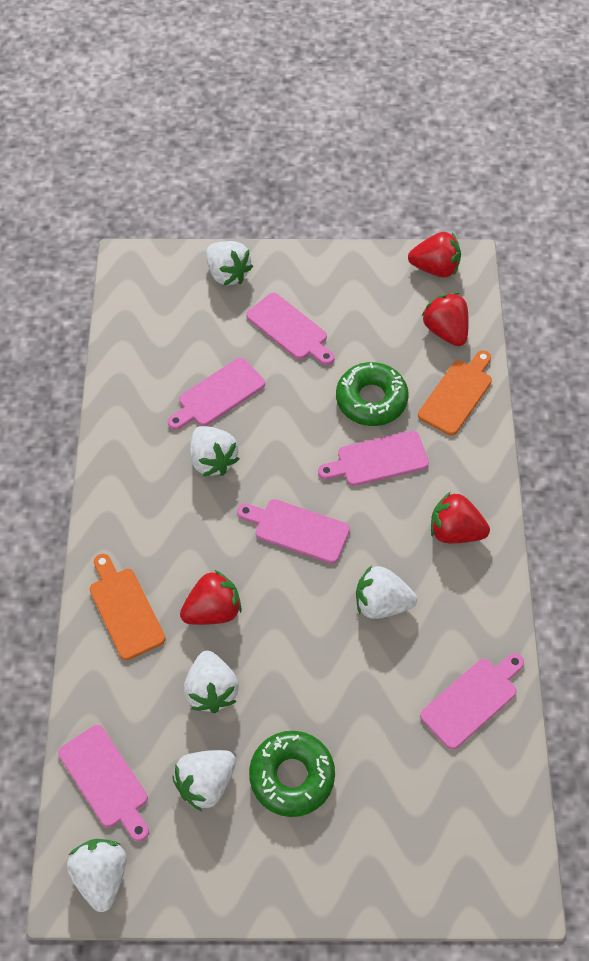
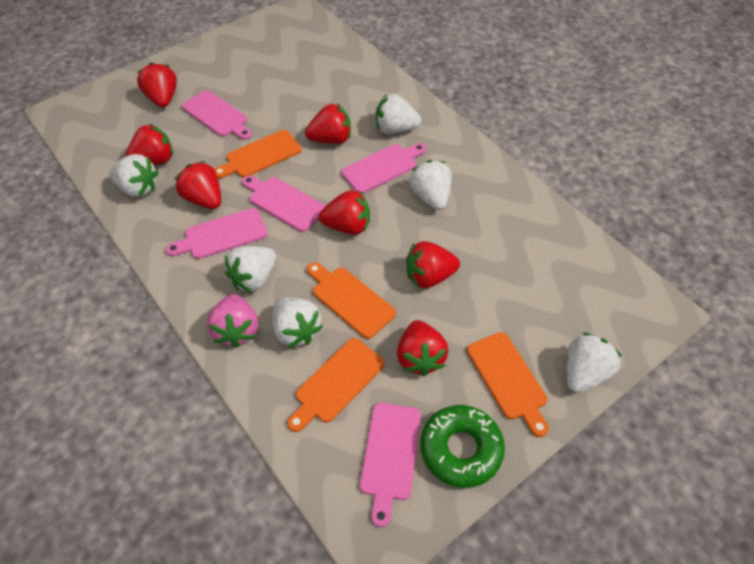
green donut: [249,731,335,817] [336,362,409,426] = 2 -> [420,405,505,488] = 1
orange cutting board: [90,554,165,660] [418,350,492,435] = 2 -> [214,130,302,179] [287,338,385,432] [307,262,396,339] [467,332,549,437] = 4
pink cutting board: [58,725,149,842] [168,358,265,430] [237,499,350,563] [246,293,335,365] [318,431,429,486] [420,653,524,750] = 6 -> [166,208,268,259] [182,90,252,140] [242,175,325,232] [341,143,426,193] [360,403,421,527] = 5
pink strawberry: none = 0 -> [207,294,258,348] = 1
red strawberry: [180,570,241,625] [408,232,461,278] [422,293,469,346] [431,492,490,543] = 4 -> [125,124,173,166] [137,63,177,107] [175,161,221,209] [305,104,351,144] [319,190,370,235] [397,320,448,377] [406,241,460,289] = 7

